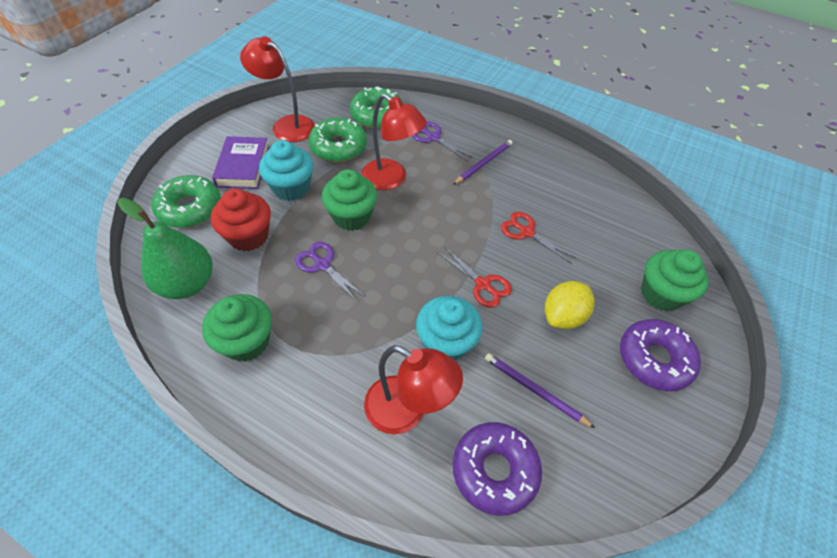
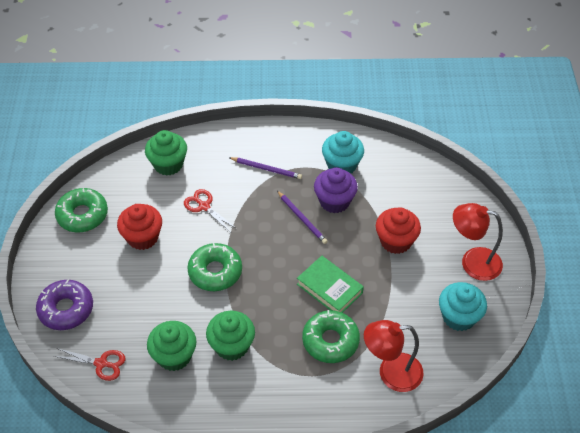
green book: none = 0 -> [297,256,364,313] = 1
green pear: [118,198,212,299] = 1 -> none = 0
purple book: [212,136,270,189] = 1 -> none = 0
purple cupcake: none = 0 -> [314,167,358,213] = 1
purple donut: [453,422,542,516] [620,319,701,391] = 2 -> [36,280,93,330] = 1
purple scissors: [295,242,364,302] [412,122,473,161] = 2 -> none = 0
red cupcake: [211,189,271,251] = 1 -> [117,204,162,250] [376,207,421,254] = 2
red lamp: [240,36,315,142] [361,94,427,190] [364,345,463,434] = 3 -> [364,320,424,392] [453,203,503,281] = 2
yellow lemon: [545,281,595,329] = 1 -> none = 0

